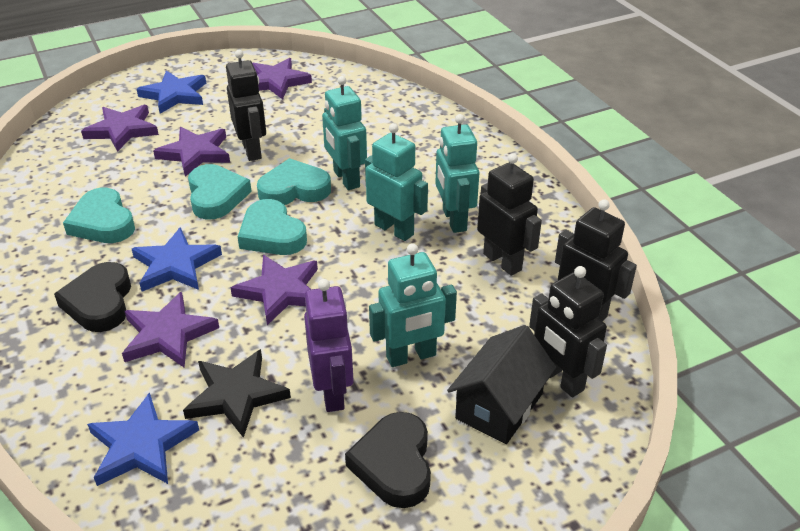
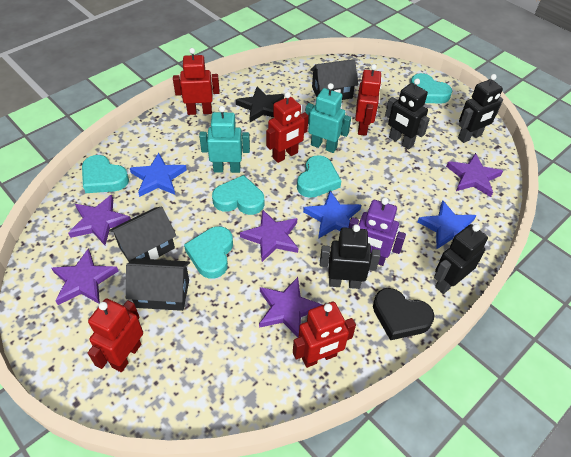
black heart: [54,262,131,332] [345,412,431,508] = 2 -> [373,288,434,340] = 1
black house: [447,325,556,444] = 1 -> [109,207,176,262] [126,258,190,311] [310,59,358,100] = 3
red robot: none = 0 -> [88,298,143,372] [173,48,220,115] [266,92,309,163] [293,302,356,368] [355,64,382,136] = 5
turquoise heart: [63,188,135,243] [188,164,252,220] [238,199,307,255] [257,158,331,205] = 4 -> [82,155,129,193] [184,226,233,279] [212,175,264,215] [297,155,341,198] [411,73,452,103] = 5
turquoise robot: [322,76,367,190] [365,123,428,241] [369,243,457,367] [435,114,479,233] = 4 -> [199,106,250,173] [305,83,351,153] = 2

